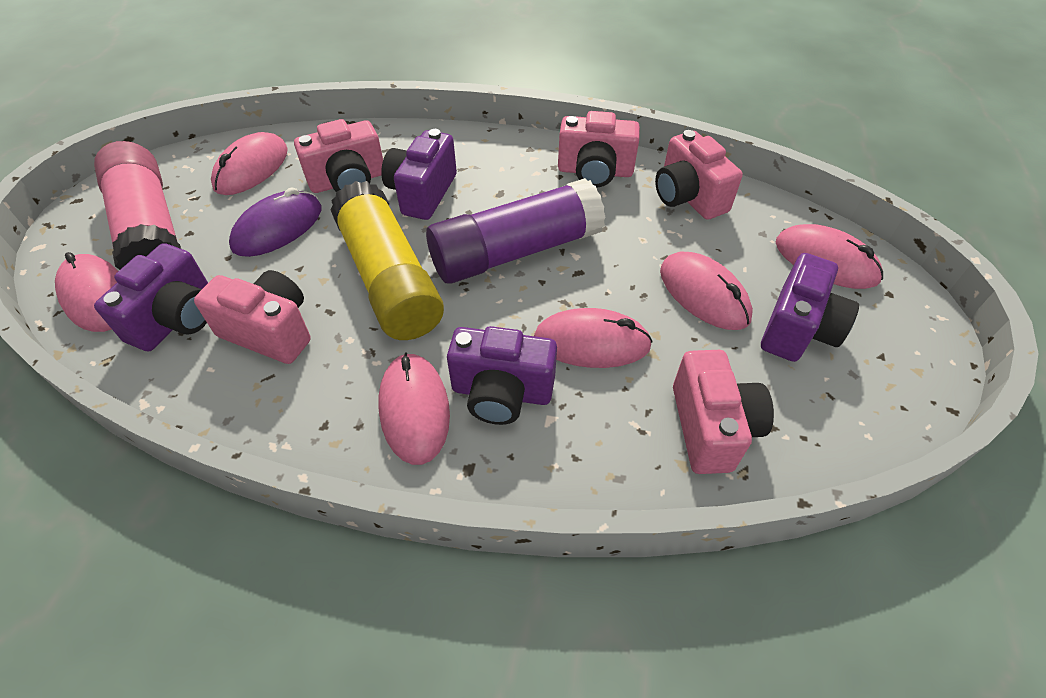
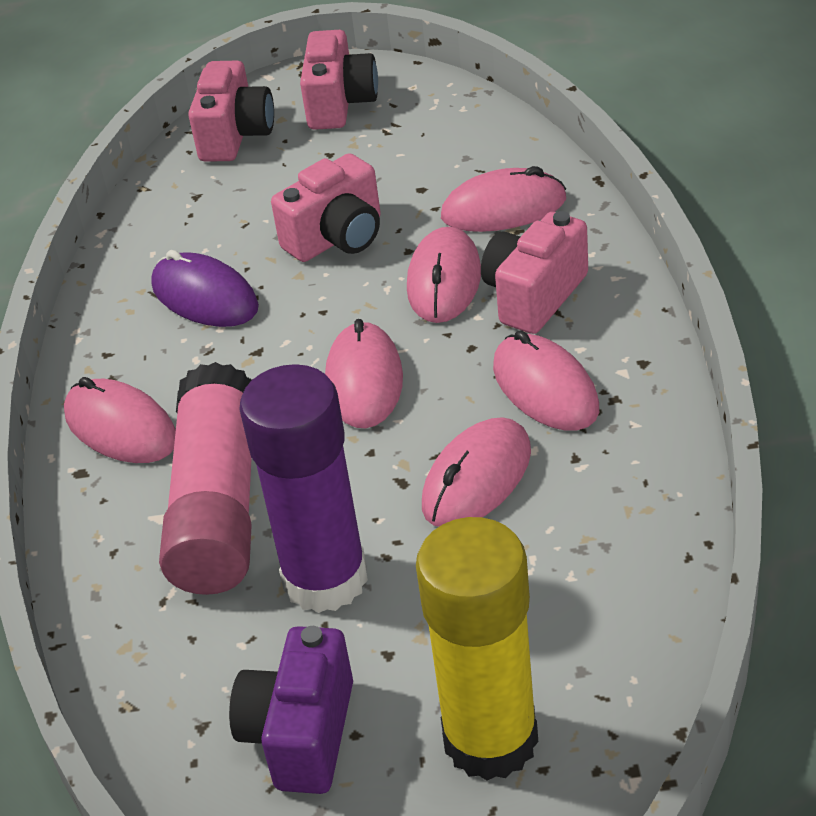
pink camera: [194,270,311,364] [294,119,383,193] [558,111,640,187] [655,130,743,220] [673,350,774,474] = 5 -> [188,61,274,162] [271,153,381,262] [300,30,378,130] [481,211,588,334] = 4
purple camera: [94,243,208,352] [381,129,457,220] [447,326,557,425] [761,253,859,362] = 4 -> [229,626,353,794] = 1

